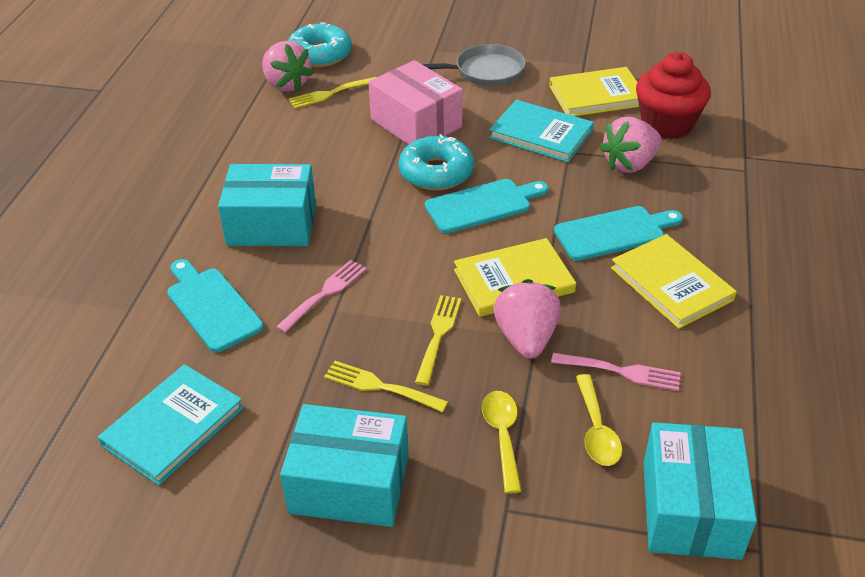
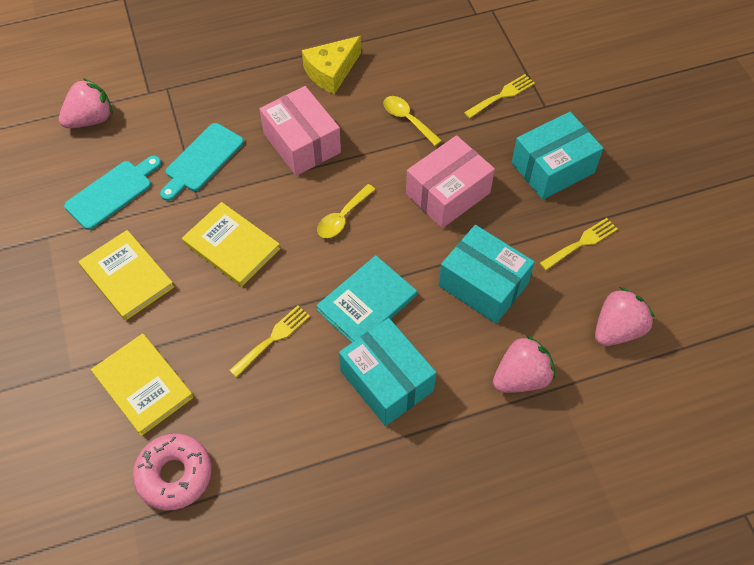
grey pan: [422,44,526,86] = 1 -> none = 0
pink box: [368,60,463,145] = 1 -> [260,86,341,176] [406,135,495,228] = 2
pink donut: none = 0 -> [133,434,212,510] = 1
pink fork: [276,260,367,333] [551,353,681,391] = 2 -> none = 0
red cupcake: [636,52,711,139] = 1 -> none = 0
turquoise book: [98,364,244,485] [489,100,594,162] = 2 -> [316,255,417,343] = 1
turquoise cutting board: [167,259,264,352] [425,179,548,233] [554,206,683,261] = 3 -> [64,156,161,230] [160,123,244,201] = 2
turquoise donut: [288,22,352,67] [399,134,474,191] = 2 -> none = 0
yellow cheese: none = 0 -> [302,36,361,94] = 1

